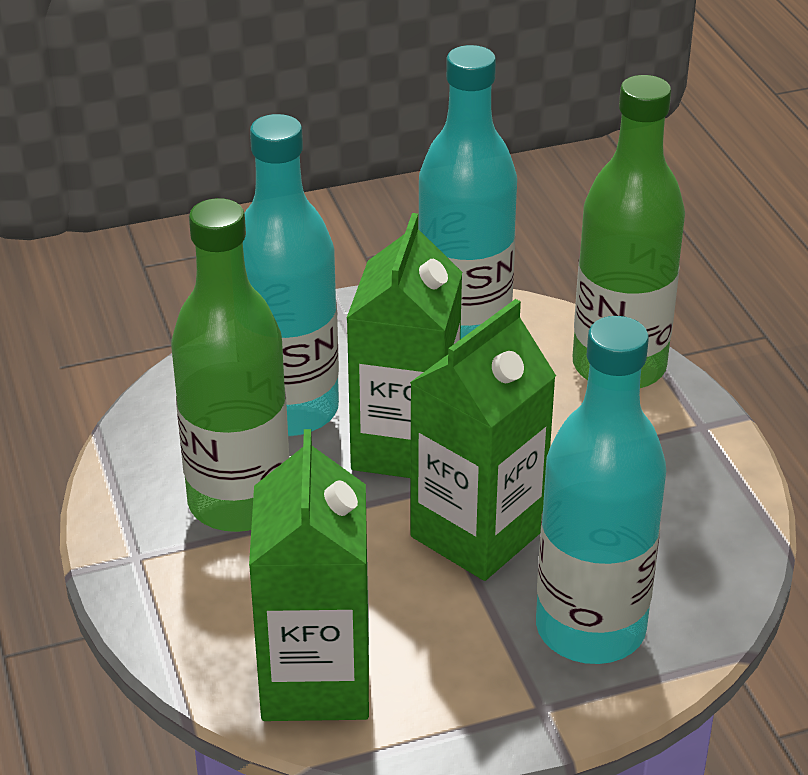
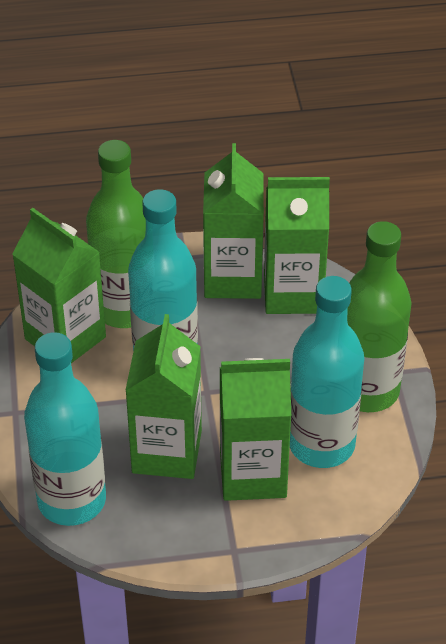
green carton: [249,429,369,721] [346,213,462,478] [410,299,556,581] = 3 -> [12,208,106,363] [125,314,202,479] [203,143,264,299] [220,358,291,501] [264,177,330,314] = 5

